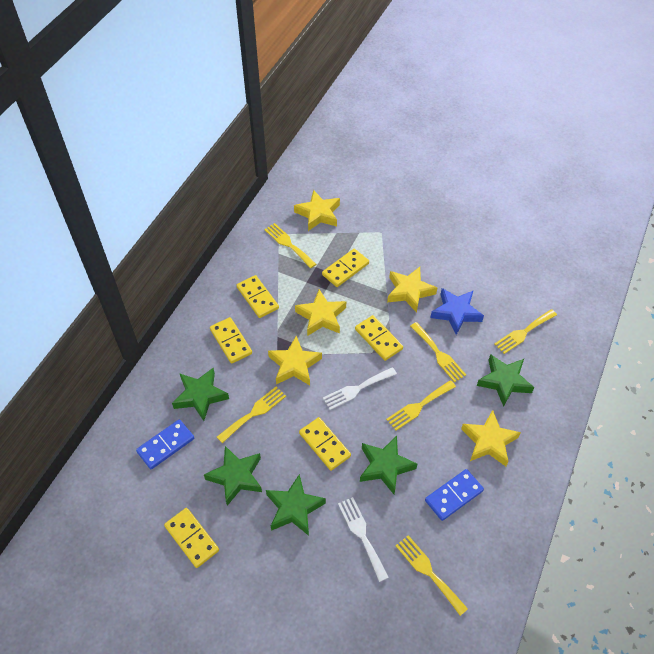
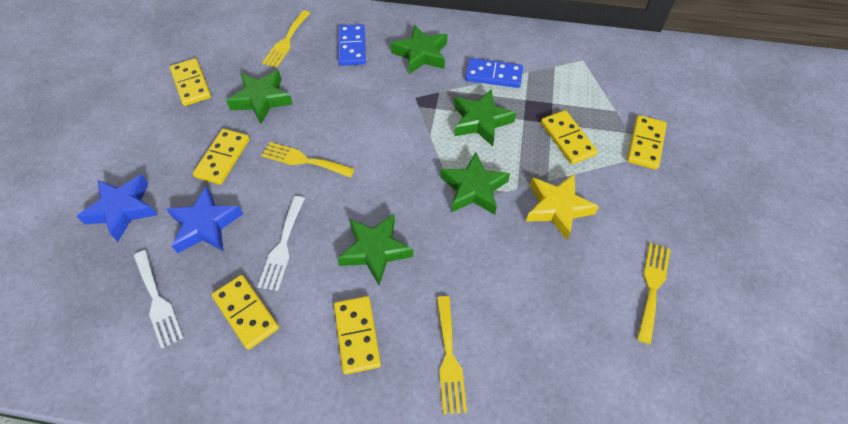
blue star: [430,288,484,335] = 1 -> [76,175,157,242] [166,186,243,253] = 2
yellow fork: [217,386,286,443] [264,223,316,268] [386,380,456,430] [395,535,468,616] [410,322,466,383] [494,309,557,354] = 6 -> [261,142,354,177] [262,10,310,68] [437,296,467,415] [637,243,670,344] = 4
yellow star: [268,336,322,385] [294,190,340,231] [295,289,346,336] [387,267,437,313] [461,410,521,466] = 5 -> [526,173,599,240] = 1

